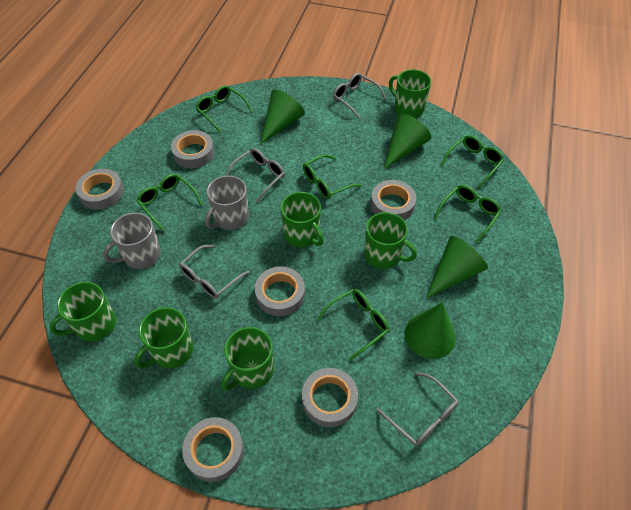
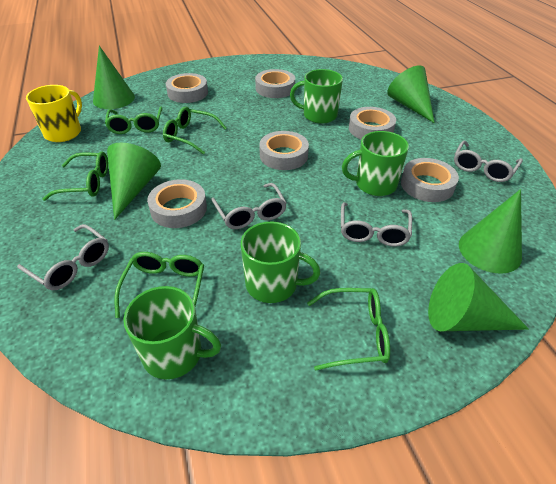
green cone: [260,90,305,144] [384,114,431,169] [405,302,456,359] [426,236,488,298] = 4 -> [93,46,135,109] [107,143,161,220] [387,66,435,123] [428,263,529,332] [459,189,522,274] = 5
green glasses: [137,174,203,231] [196,85,253,133] [303,154,362,199] [317,289,390,361] [434,185,501,243] [441,135,504,188] = 6 -> [43,152,108,201] [105,107,162,134] [114,252,204,318] [163,107,227,155] [307,288,390,371] = 5
green mug: [49,282,116,341] [134,307,194,368] [221,327,274,391] [280,192,324,247] [364,212,417,269] [389,69,431,118] = 6 -> [123,286,221,379] [241,222,321,303] [290,69,343,124] [342,131,409,196] = 4
grey mug: [103,213,161,269] [205,175,249,230] = 2 -> none = 0
yellow mug: none = 0 -> [26,85,82,142] = 1

